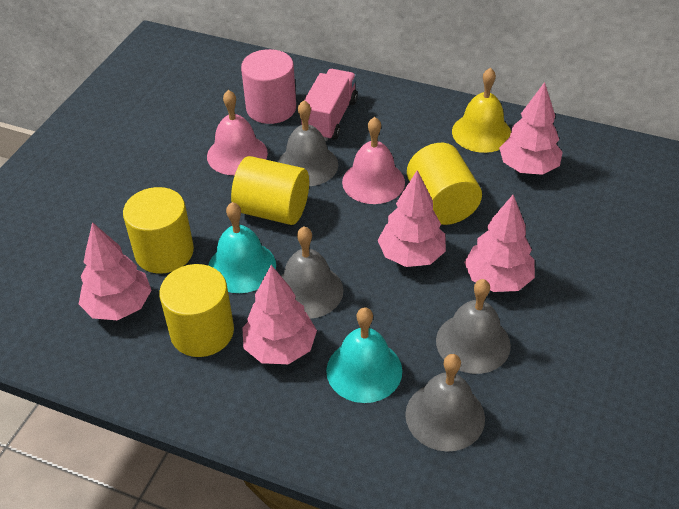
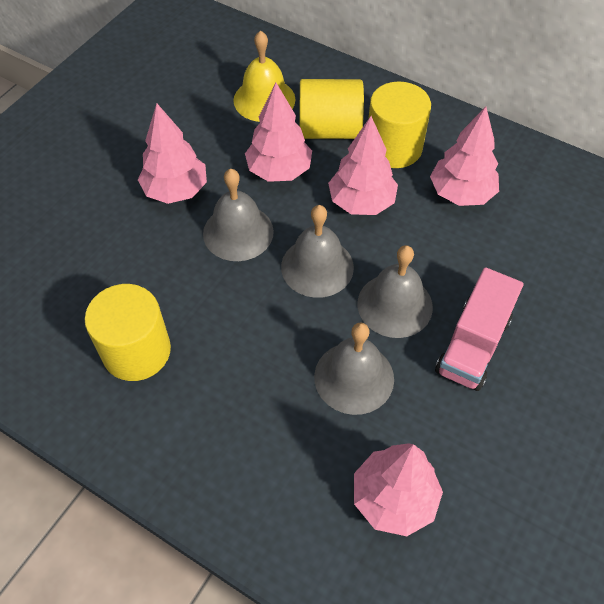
pink bell: [207,90,268,175] [342,117,405,204] = 2 -> none = 0
pink cylinder: [241,49,296,124] = 1 -> none = 0
turquoise bell: [208,202,276,293] [326,307,402,403] = 2 -> none = 0
yellow cylinder: [123,187,194,274] [159,264,234,357] [231,156,309,225] [407,143,482,225] = 4 -> [85,284,171,381] [300,79,364,139] [368,81,431,168] = 3

